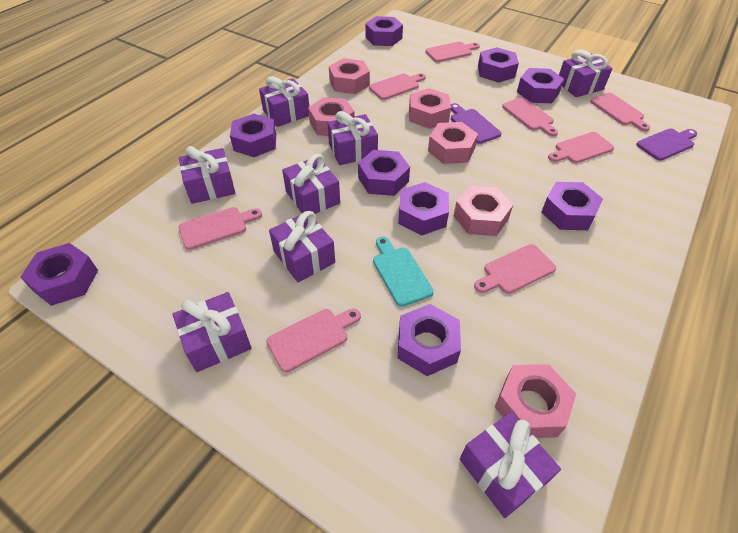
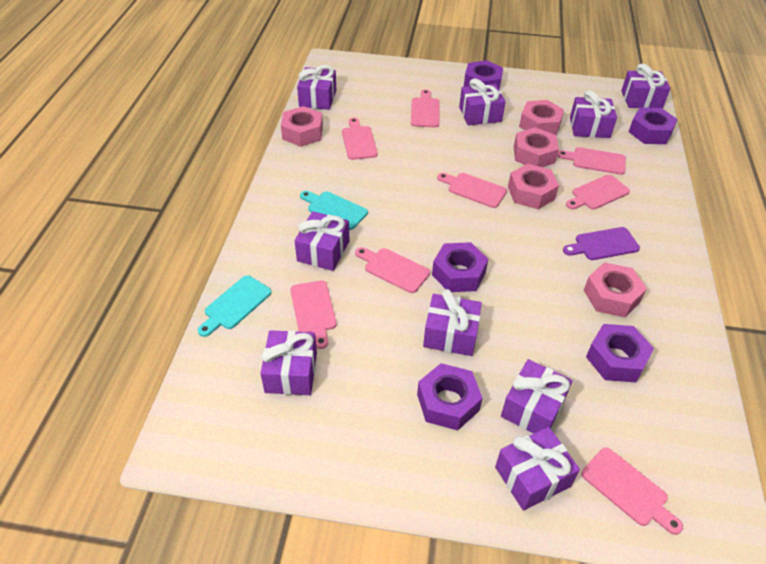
pink nut: [308,97,354,136] [329,58,370,94] [409,88,451,129] [428,122,478,164] [454,186,513,236] [495,364,576,438] = 6 -> [281,106,323,147] [508,164,559,209] [514,127,559,167] [519,100,564,136] [584,262,647,317] = 5
purple cutting board: [451,103,501,144] [636,128,697,161] = 2 -> [563,227,640,260] = 1
purple gift: [173,292,251,372] [179,146,235,204] [259,76,309,127] [269,211,335,282] [282,154,340,214] [327,111,378,165] [460,412,561,518] [559,50,613,97] = 8 -> [260,330,317,395] [295,211,349,271] [297,65,336,110] [423,289,482,356] [459,78,506,125] [495,427,580,511] [501,359,573,433] [570,90,617,138] [621,64,671,108] = 9
purple nut: [20,243,98,306] [230,114,276,157] [358,150,410,196] [365,16,403,46] [398,182,449,235] [398,304,461,376] [478,47,519,83] [517,68,564,103] [541,182,603,230] = 9 -> [417,363,483,430] [432,242,488,292] [464,60,503,89] [586,324,654,382] [629,107,678,144] = 5
turquoise cutting board: [373,237,434,307] = 1 -> [198,275,271,337] [300,191,368,230] = 2

